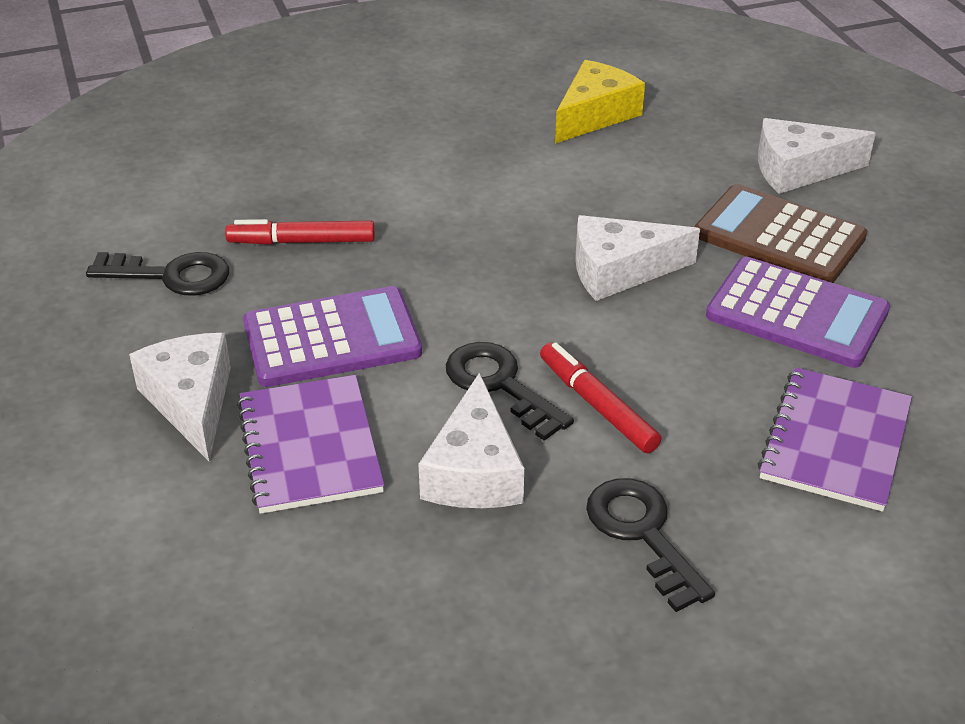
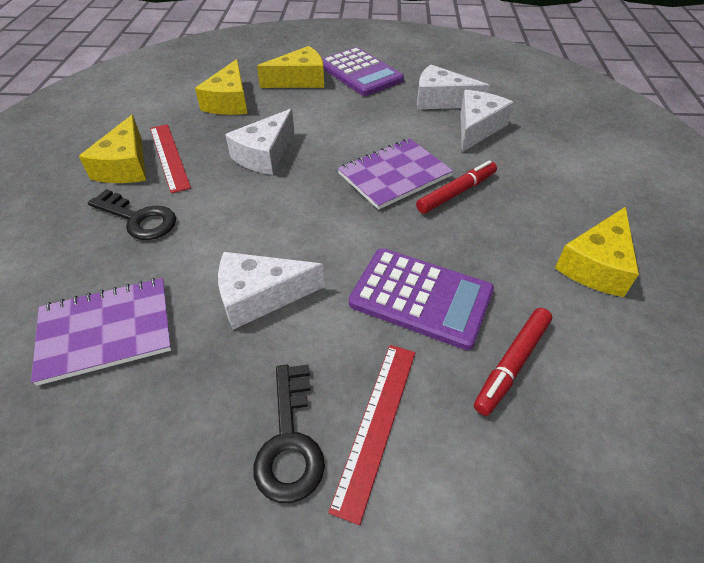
black key: [86,252,229,296] [446,342,574,441] [586,478,715,612] = 3 -> [88,189,176,240] [253,365,325,503] = 2
brown calculator: [695,184,867,283] = 1 -> none = 0
red ruler: none = 0 -> [150,124,191,193] [328,345,415,525] = 2
yellow cheese: [555,60,645,144] = 1 -> [79,115,146,183] [195,59,248,115] [257,46,324,88] [555,207,639,297] = 4

